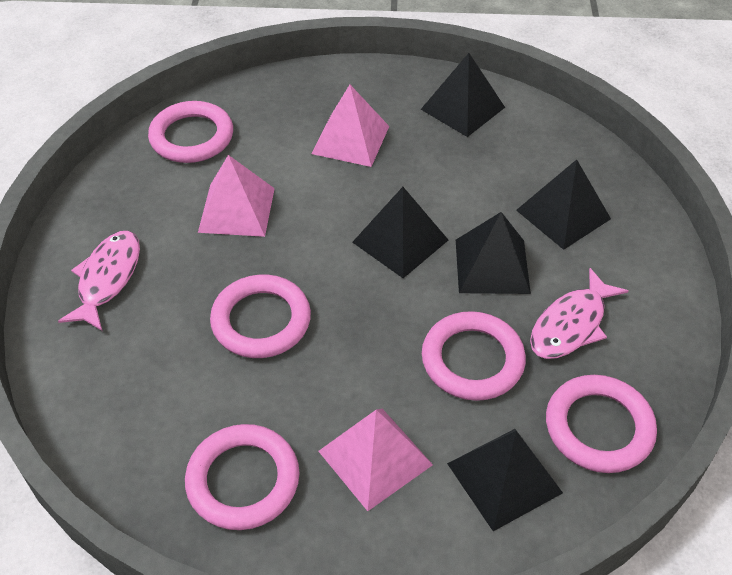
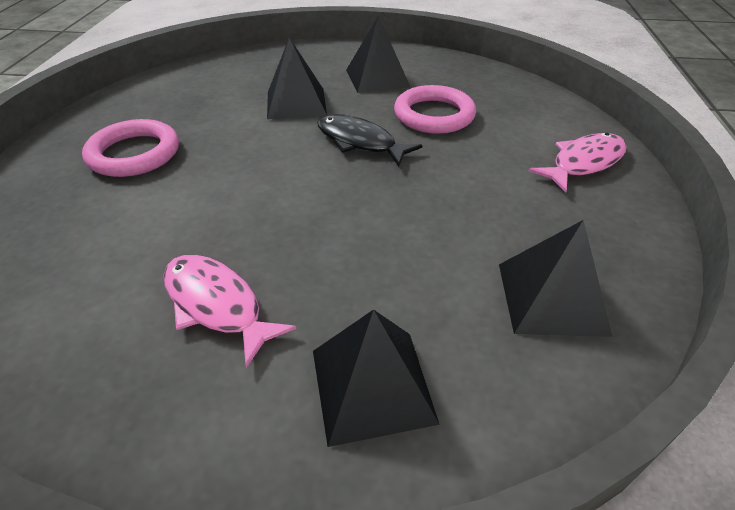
black fish: none = 0 -> [317,114,422,166] = 1
black pyramid: [352,187,448,278] [421,53,505,137] [447,429,563,531] [456,212,531,294] [516,159,611,250] = 5 -> [267,38,327,119] [313,309,440,447] [346,16,410,93] [499,220,612,337] = 4
pink pyramid: [198,155,275,237] [311,85,389,167] [318,409,433,511] = 3 -> none = 0
pink ring: [148,101,233,163] [185,424,299,530] [210,275,311,358] [422,311,526,401] [546,375,657,473] = 5 -> [82,119,179,177] [394,85,476,134] = 2

